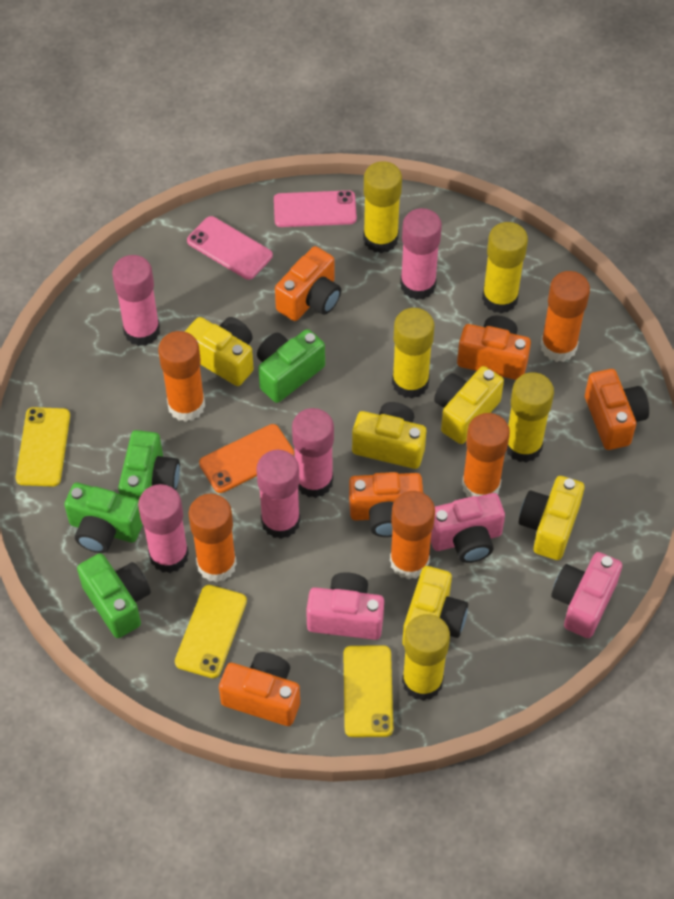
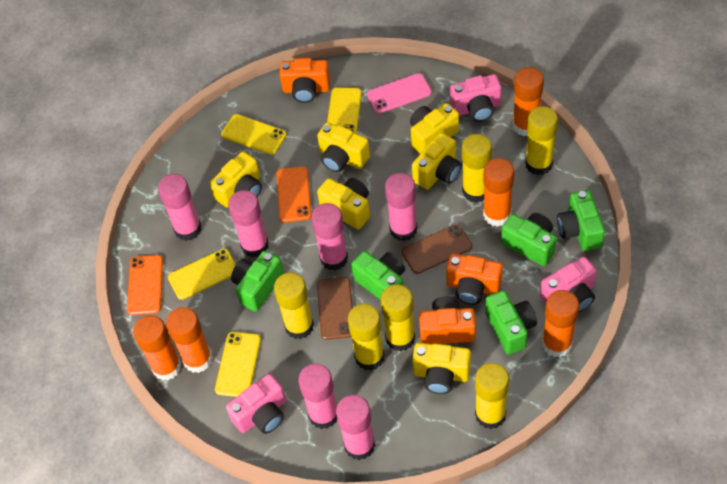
brown phone: none = 0 -> [317,277,353,340] [402,224,472,274] = 2
green camera: [64,483,143,553] [77,553,151,638] [118,430,180,500] [257,329,325,403] = 4 -> [231,251,284,312] [351,251,405,300] [485,290,537,355] [501,213,557,266] [557,190,605,251] = 5
orange camera: [219,652,300,726] [275,246,341,321] [349,472,423,537] [457,316,531,380] [585,369,649,450] = 5 -> [279,58,330,103] [419,296,476,344] [446,253,503,305] = 3
orange phone: [199,424,294,493] = 1 -> [127,255,163,315] [276,166,311,222] = 2
pink glue stick: [112,255,160,346] [138,484,189,573] [256,450,300,539] [292,408,334,498] [400,208,442,300] = 5 -> [158,174,201,241] [228,190,269,257] [298,364,337,429] [311,203,348,271] [336,395,375,460] [385,173,418,241] = 6
pink phone: [187,216,273,280] [274,190,357,227] = 2 -> [367,73,432,113] = 1
yellow camera: [185,317,254,386] [352,402,426,469] [402,566,468,646] [434,366,504,444] [519,476,584,560] = 5 -> [210,151,262,208] [317,122,370,172] [317,178,370,229] [410,103,459,154] [412,133,462,190] [412,343,471,394] = 6
yellow glue stick: [363,161,402,253] [392,308,435,399] [402,614,450,701] [482,222,528,313] [507,372,554,463] = 5 -> [274,273,314,339] [348,304,384,370] [381,284,415,352] [462,134,492,203] [475,363,509,429] [525,106,558,175] = 6
yellow phone: [16,407,70,486] [175,585,247,678] [343,645,393,737] = 3 -> [168,249,236,300] [215,332,261,397] [221,114,286,155] [327,88,362,134] = 4

